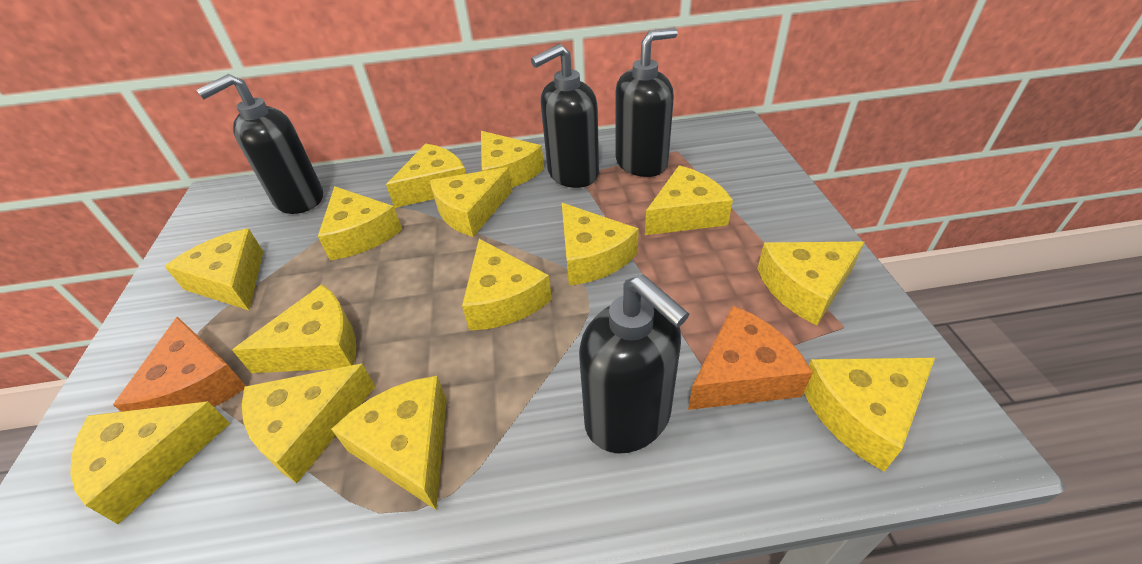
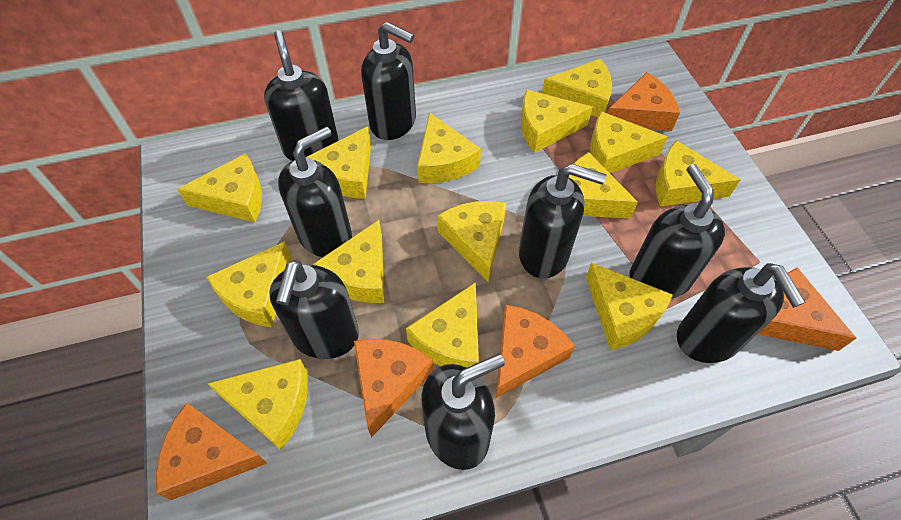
black soap dispenser: [196,74,323,214] [531,44,599,188] [579,274,689,454] [615,28,678,177] = 4 -> [264,30,339,161] [269,260,359,359] [278,127,352,257] [361,22,416,140] [422,354,505,470] [519,164,606,279] [629,164,725,299] [677,263,805,363] = 8
orange cheese: [113,316,246,412] [688,306,813,410] = 2 -> [156,403,267,500] [354,339,433,438] [496,305,575,398] [608,72,680,131] [758,267,856,351] = 5

